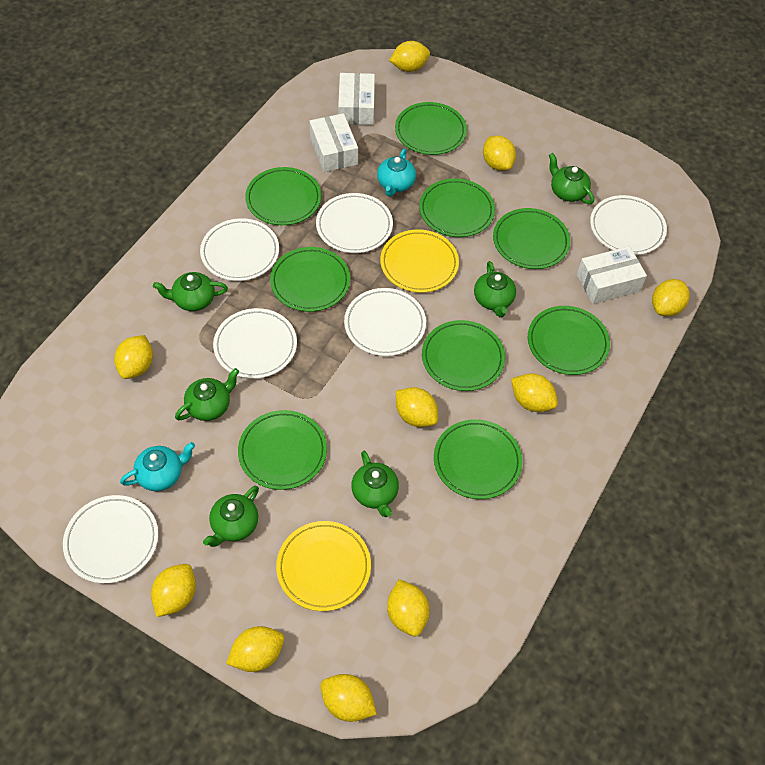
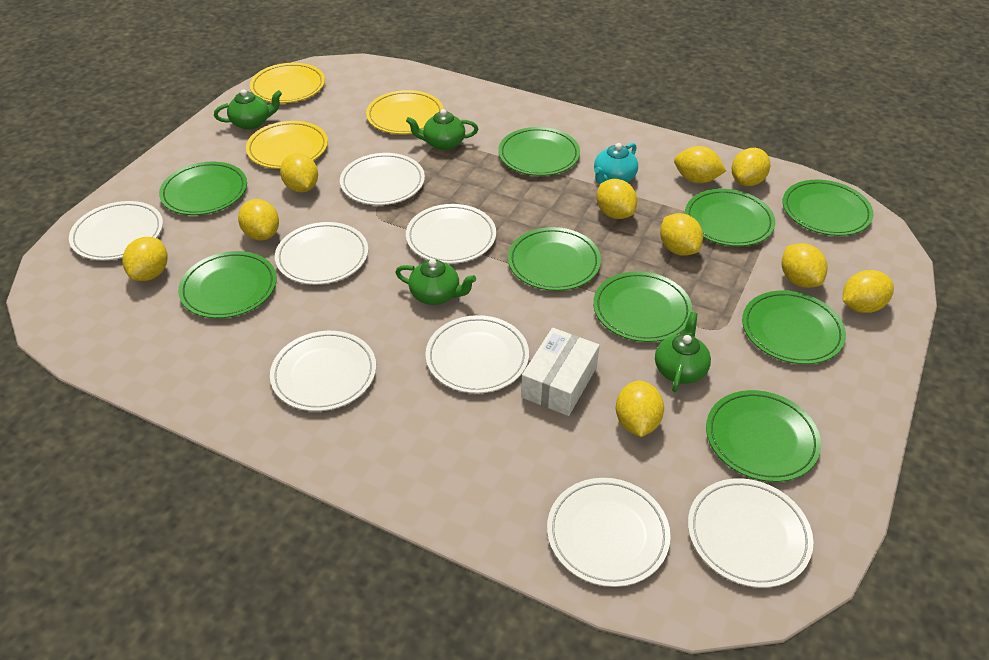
green teapot: [153,272,228,311] [175,368,239,421] [203,486,259,547] [351,451,399,517] [474,261,516,317] [549,153,594,204] = 6 -> [214,89,282,130] [395,259,476,305] [406,109,478,150] [655,312,711,392] = 4
turquoise teapot: [120,442,195,491] [377,149,416,197] = 2 -> [594,143,638,184] = 1
white box: [309,113,358,172] [338,73,375,125] [577,246,647,304] = 3 -> [521,328,600,416] = 1
white plate: [63,495,158,584] [200,218,279,281] [213,308,297,379] [316,193,393,253] [344,288,426,356] [590,195,667,255] = 6 -> [69,201,163,260] [270,331,376,411] [275,222,368,285] [340,153,425,205] [406,204,496,264] [425,315,529,394] [547,478,671,587] [688,478,813,588] = 8
yellow plate: [276,521,371,611] [380,230,459,293] = 2 -> [246,121,328,169] [250,63,325,103] [366,90,444,134] = 3

